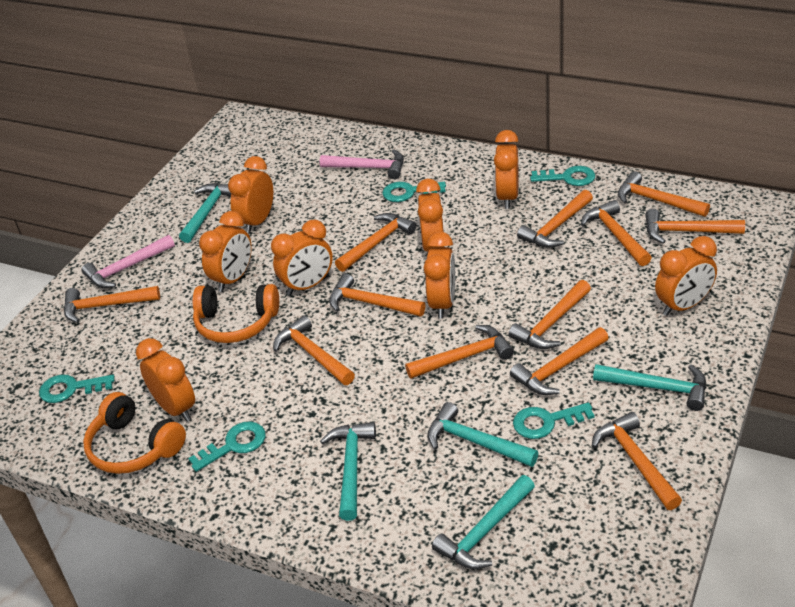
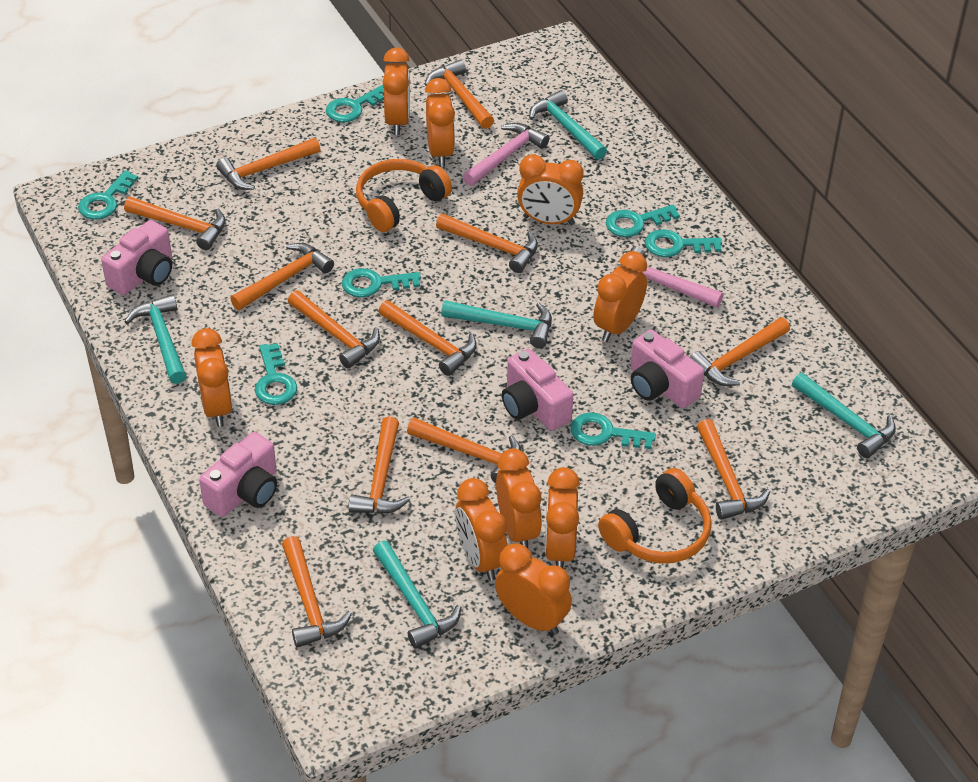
orange clock: [136,338,195,422] [199,211,252,292] [228,156,273,234] [271,220,333,295] [416,179,445,252] [424,232,455,319] [494,130,518,209] [655,236,717,316] = 8 -> [192,328,233,427] [382,47,410,135] [425,78,455,167] [455,478,507,581] [495,543,572,635] [496,449,542,549] [517,154,583,225] [545,467,580,568] [593,251,647,342] = 9
pink camera: none = 0 -> [101,220,172,295] [199,432,277,517] [502,349,573,431] [630,330,704,408] = 4
turquoise key: [39,374,115,403] [188,422,266,472] [382,182,446,202] [513,402,594,439] [530,166,595,186] = 5 -> [78,170,138,220] [255,343,297,405] [326,85,384,122] [342,268,421,297] [571,412,656,449] [606,205,680,237] [645,229,722,257] = 7

